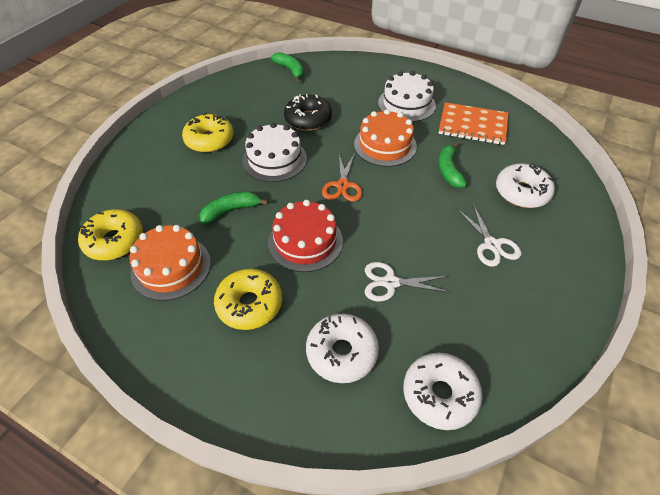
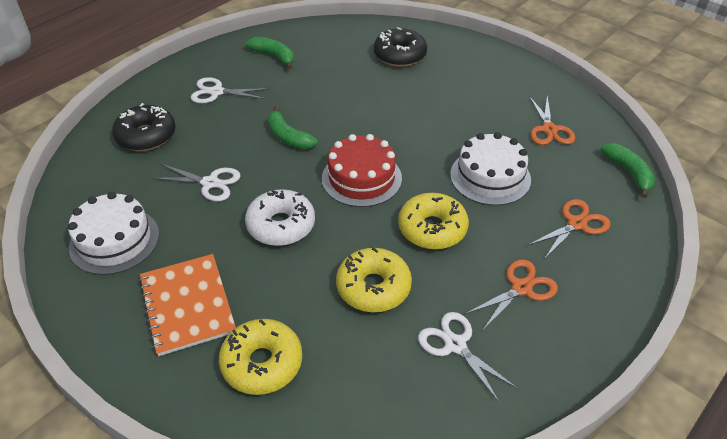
black donut: [284,94,332,131] = 1 -> [112,103,176,151] [374,27,427,67] = 2
orange cake: [129,225,211,301] [354,109,417,167] = 2 -> none = 0
orange scissors: [322,153,362,202] = 1 -> [465,260,558,331] [528,199,611,259] [529,96,575,145] = 3
white donut: [306,314,379,383] [403,353,482,430] [496,163,555,208] = 3 -> [245,189,315,246] = 1
white scissors: [365,262,451,302] [457,204,521,267] = 2 -> [152,164,241,201] [190,77,269,103] [418,312,518,402] = 3

